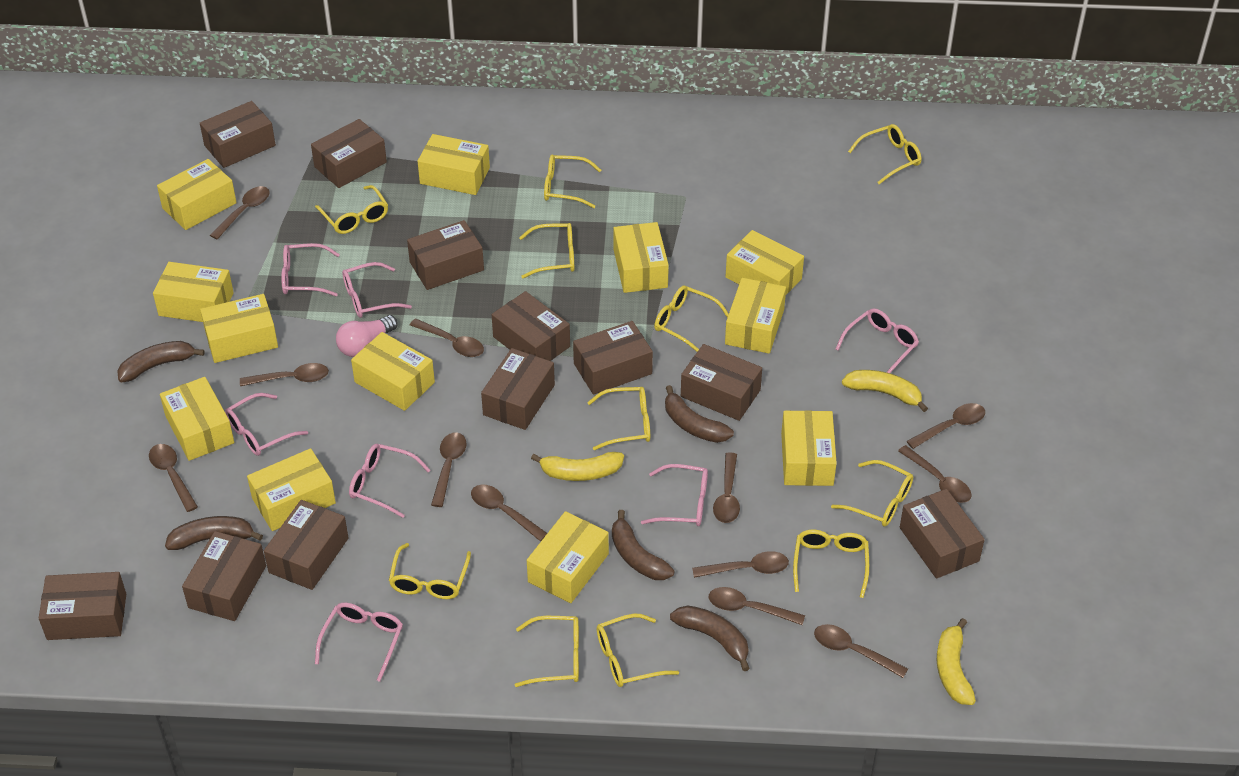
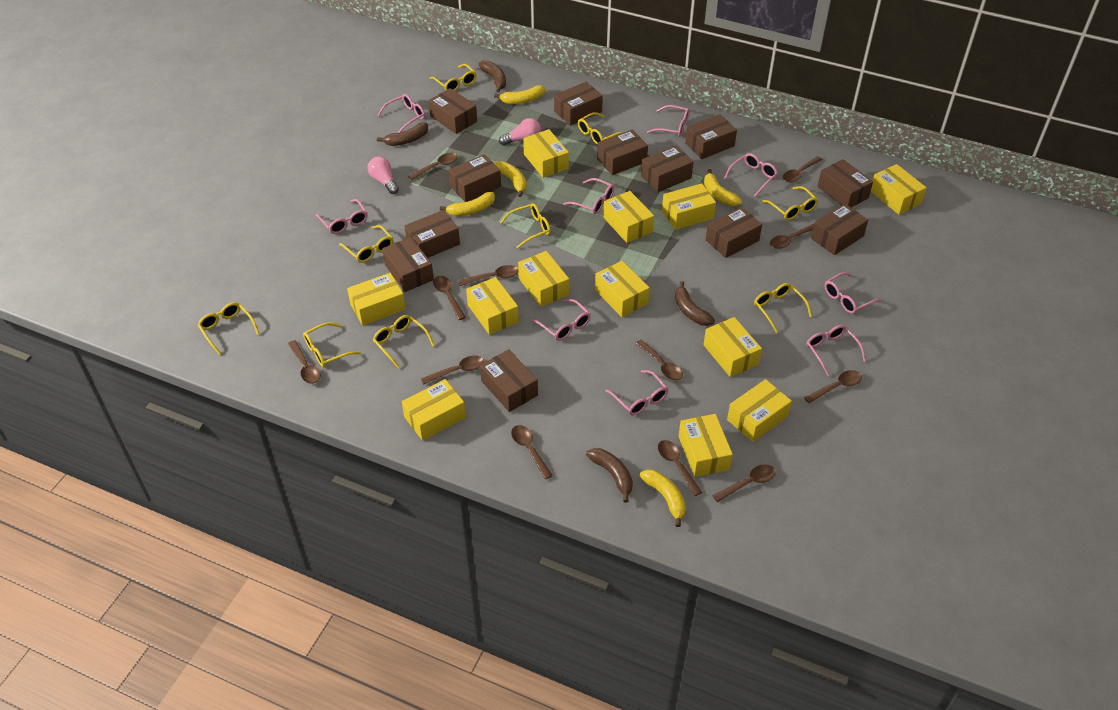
brown banana: [117,341,205,382] [165,516,263,550] [612,510,675,580] [665,385,734,443] [670,605,750,671] = 5 -> [377,122,428,146] [478,60,506,93] [586,448,633,503] [675,281,715,326] = 4
brown box: [39,572,126,640] [182,531,266,621] [200,101,276,168] [264,500,348,590] [311,119,387,188] [407,220,484,290] [481,348,555,430] [492,291,570,361] [573,321,653,395] [681,344,762,421] [900,489,985,579] = 11 -> [382,237,434,292] [404,210,460,258] [429,88,477,134] [449,154,501,202] [480,349,538,412] [554,82,603,126] [597,130,648,175] [641,146,693,192] [685,114,737,159] [706,207,762,258] [811,203,868,255] [818,159,873,207] = 12
pink glasses: [225,393,308,456] [281,243,340,296] [315,603,403,682] [342,262,412,318] [349,444,430,518] [641,464,708,526] [835,308,919,373] = 7 -> [316,199,367,234] [377,94,425,133] [531,299,591,341] [563,178,615,214] [605,370,668,415] [647,105,690,137] [724,153,778,197] [806,325,866,376] [824,272,882,314] = 9
pink light bulb: [336,315,397,357] = 1 -> [367,156,399,194] [499,118,541,146] = 2
yellow banana: [531,452,624,481] [842,370,928,412] [937,618,976,705] = 3 -> [440,192,495,216] [494,85,545,104] [494,161,527,197] [640,469,686,527] [704,169,742,206] = 5
yellow glasses: [315,185,388,234] [389,543,471,599] [515,616,579,687] [519,223,574,279] [544,155,601,208] [587,387,650,450] [597,614,679,687] [654,286,729,352] [793,530,869,598] [831,460,913,527] [848,124,921,184] = 11 -> [198,302,259,355] [303,322,361,367] [339,225,393,263] [373,315,434,368] [429,64,477,91] [500,203,551,248] [578,112,624,144] [754,283,812,333] [762,186,818,220] = 9

